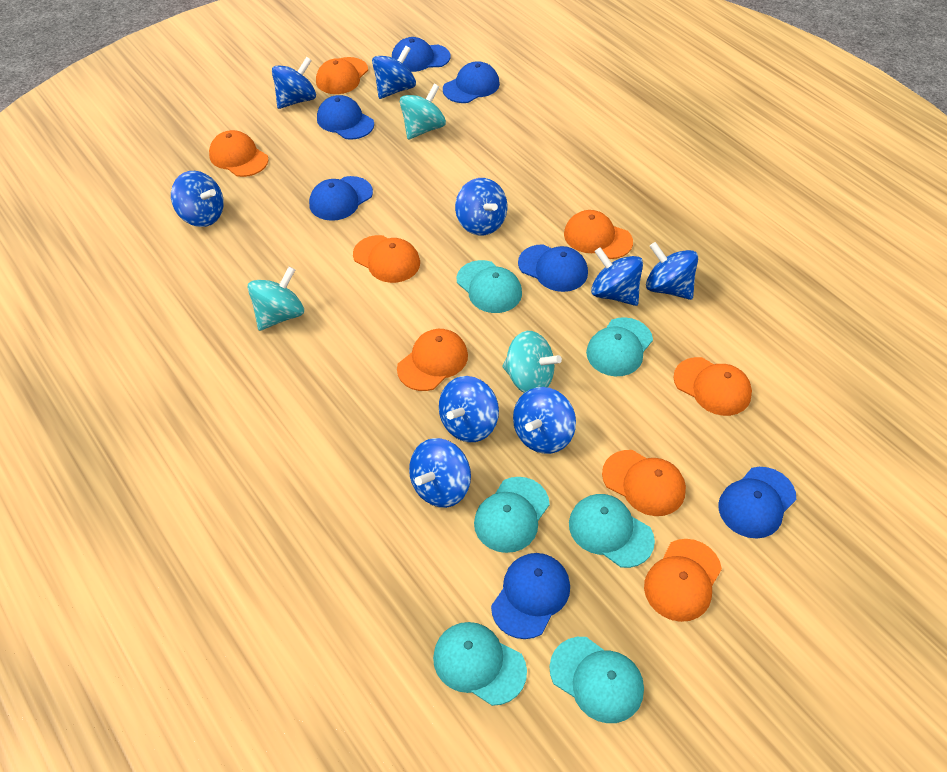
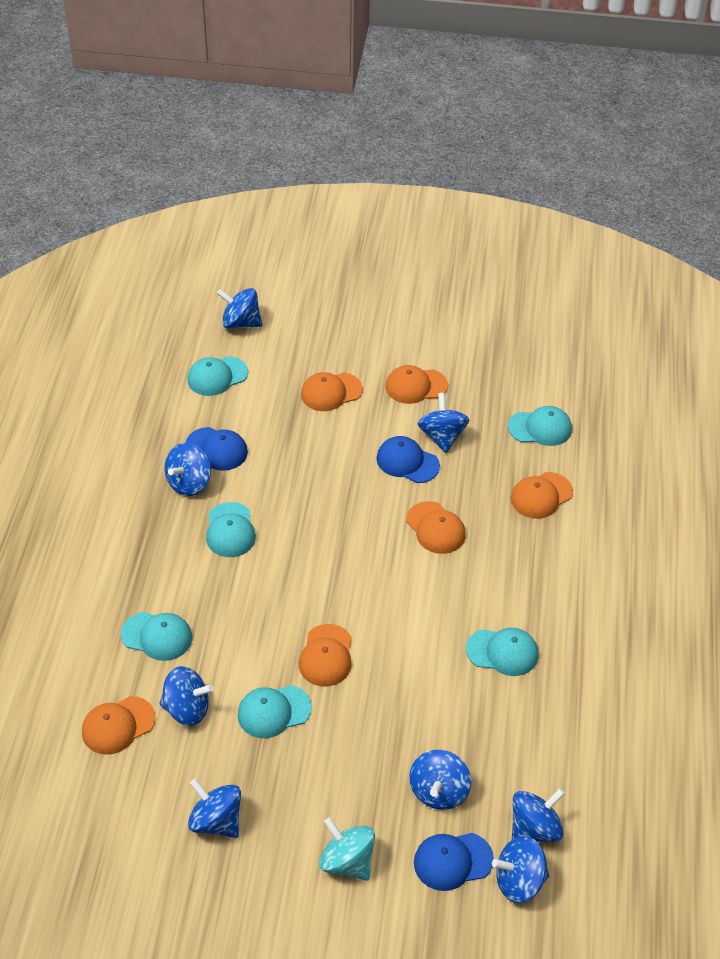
blue cap: [309,176,373,221] [317,95,374,140] [392,37,451,72] [443,61,500,103] [491,553,570,639] [518,244,588,292] [718,467,796,539] = 7 -> [186,427,248,471] [377,436,440,483] [414,833,494,891] = 3
blue spinning top: [171,171,224,227] [272,57,316,109] [372,46,416,99] [409,438,471,508] [439,376,499,442] [455,178,507,236] [513,387,576,454] [591,247,643,306] [646,242,698,300] = 9 -> [159,666,214,726] [165,443,211,496] [188,778,241,838] [217,288,262,328] [409,750,472,810] [418,393,470,453] [492,836,549,903] [512,788,565,842] = 8
orange cap: [209,130,269,177] [316,57,368,94] [353,235,420,283] [397,329,468,391] [564,210,633,259] [602,450,686,516] [644,539,722,622] [673,357,752,416] = 8 -> [82,696,156,755] [299,624,352,686] [301,372,363,411] [386,365,448,404] [406,501,466,554] [511,472,573,519] = 6
turquoise spinning top: [247,266,304,331] [400,84,446,140] [503,331,562,393] = 3 -> [319,817,375,881] = 1

